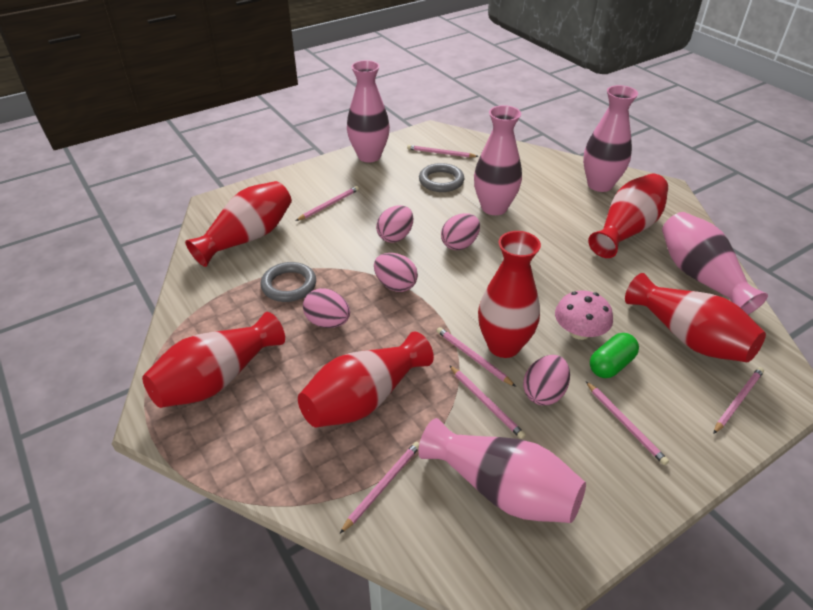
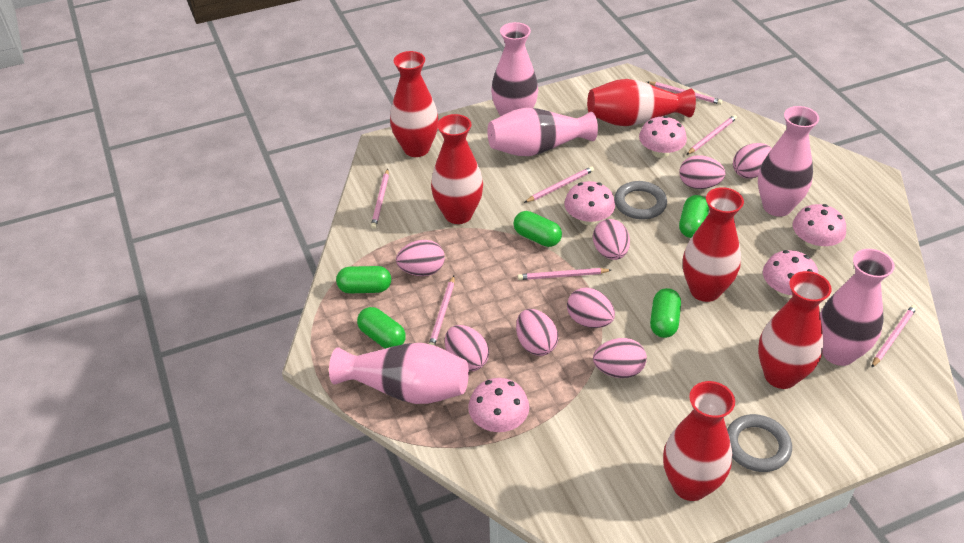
green capsule: [590,333,639,378] = 1 -> [336,266,391,293] [357,307,406,349] [514,211,562,247] [650,288,681,338] [679,195,709,238] = 5
pink egg: [303,288,350,328] [374,253,418,292] [376,205,413,243] [441,213,480,250] [523,355,570,405] = 5 -> [396,240,445,276] [445,325,489,371] [516,309,558,356] [567,288,615,328] [593,219,630,260] [593,338,647,378] [679,155,725,189] [733,143,772,179] = 8
pink mushroom: [555,290,613,340] = 1 -> [468,378,529,432] [564,181,615,225] [639,116,687,158] [763,250,818,297] [793,204,846,249] = 5

